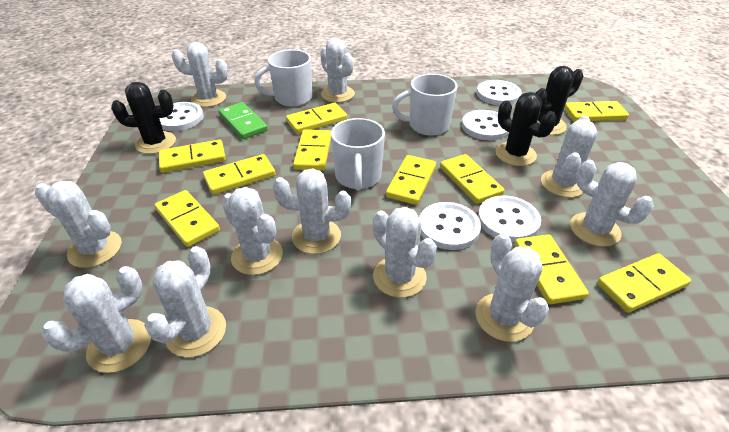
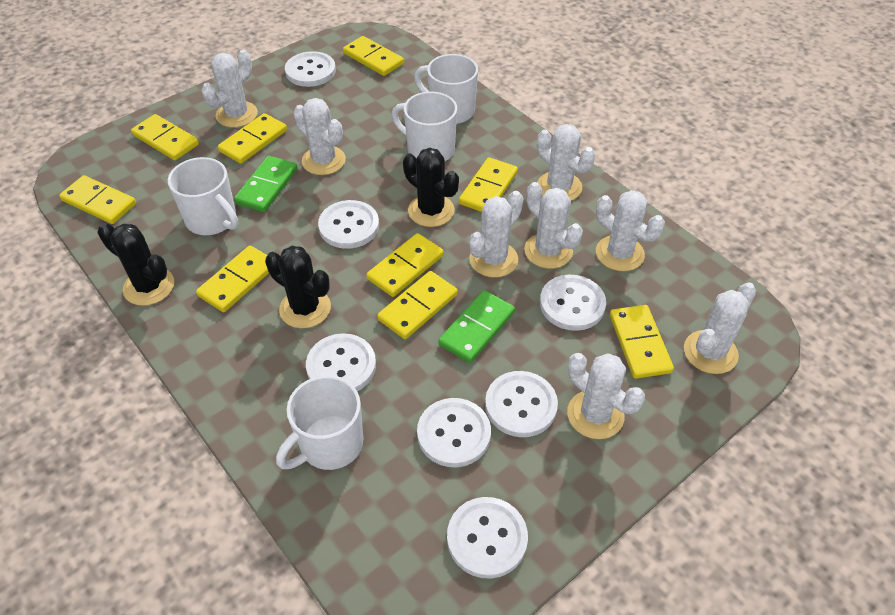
green domino: [219,102,268,139] = 1 -> [234,156,298,212] [439,290,515,363] = 2
white button: [159,102,204,131] [419,202,481,250] [462,110,509,140] [476,80,521,105] [478,195,541,242] = 5 -> [285,51,336,87] [306,333,376,391] [318,200,379,249] [417,398,491,467] [447,497,528,579] [485,371,558,437] [540,275,606,331] = 7
white cactus: [35,181,122,268] [42,266,151,373] [144,246,226,357] [172,42,228,107] [222,187,283,275] [273,168,351,254] [320,38,355,103] [373,207,437,298] [475,233,549,342] [541,116,597,198] [570,160,654,247] = 11 -> [202,50,258,128] [293,98,346,175] [469,191,523,278] [524,182,583,269] [537,124,595,201] [567,353,645,439] [596,190,665,271] [684,282,756,374] = 8
white mug: [254,49,312,107] [331,118,385,191] [392,74,458,136] = 3 -> [168,157,239,235] [276,376,363,470] [392,92,457,161] [414,54,478,124] = 4
yellow domino: [154,190,220,247] [159,140,226,173] [203,154,275,195] [286,103,347,134] [293,129,331,171] [386,155,436,205] [440,154,504,204] [514,234,589,304] [564,101,629,122] [597,253,691,313] = 10 -> [59,175,136,224] [131,114,199,160] [196,246,269,312] [218,113,287,164] [343,36,404,76] [366,233,444,297] [377,271,458,339] [459,157,518,212] [610,305,674,379] = 9

